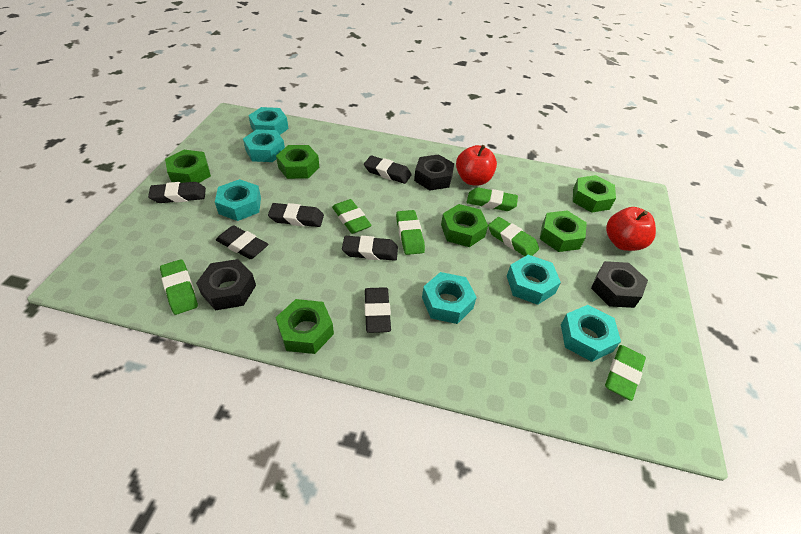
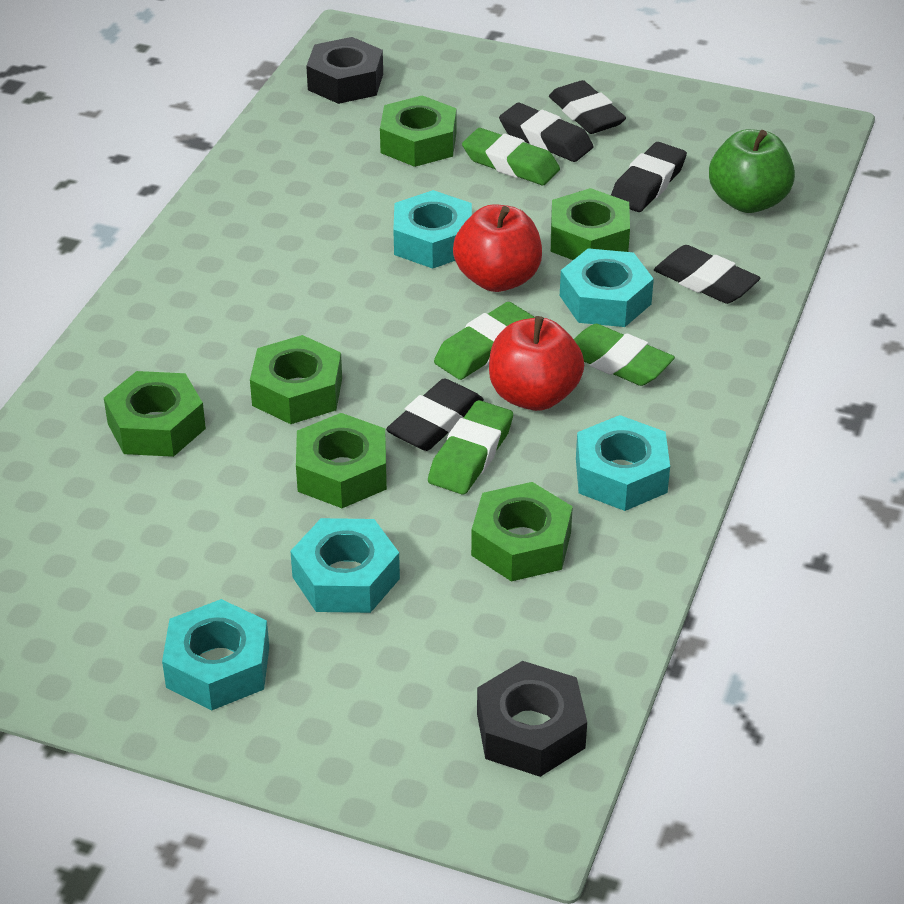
black eraser: [148,182,206,203] [216,225,268,259] [268,203,324,227] [342,236,398,261] [364,155,412,184] [365,287,391,333] = 6 -> [386,378,484,451] [499,103,593,162] [549,80,626,134] [611,142,687,212] [654,245,760,304] = 5
black nut: [196,259,256,311] [414,154,454,190] [591,261,648,308] = 3 -> [306,37,383,104] [477,661,587,777] = 2
green apple: none = 0 -> [709,129,795,213] = 1
green eraser: [160,259,198,315] [332,199,372,234] [396,210,425,255] [467,187,518,211] [488,217,539,256] [605,345,646,401] = 6 -> [428,400,513,495] [434,302,535,380] [462,128,560,185] [574,324,675,386] = 4
turquoise nut: [215,179,261,221] [243,129,285,162] [248,107,288,135] [422,272,477,324] [507,255,561,305] [561,305,621,362] = 6 -> [162,599,269,710] [290,518,400,613] [393,190,472,269] [560,248,654,327] [576,415,670,511] = 5

